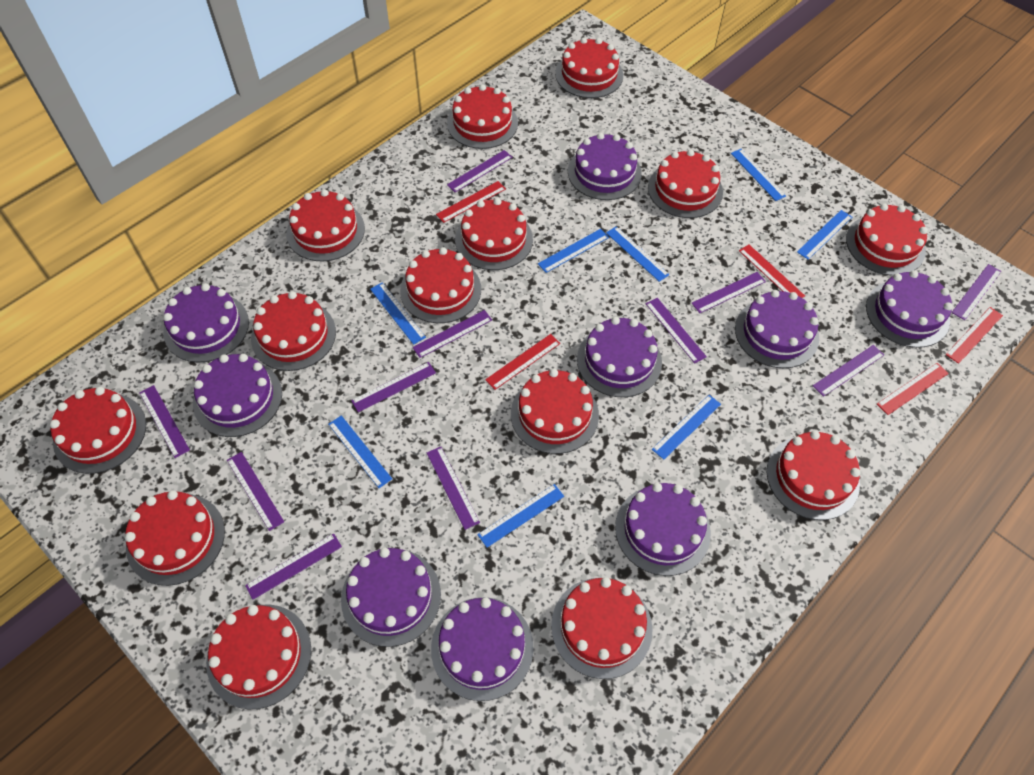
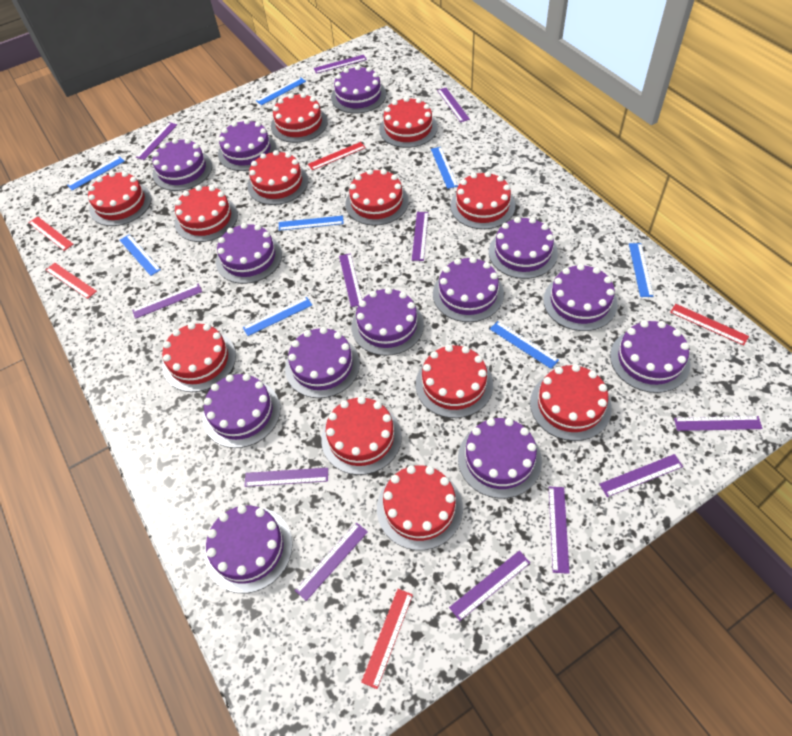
purple cake: [163,283,249,363] [193,354,282,437] [341,548,441,647] [431,597,534,701] [568,133,642,200] [577,317,662,397] [615,483,711,576] [735,290,819,368] [866,270,953,348] = 9 -> [152,138,212,191] [203,374,280,448] [205,505,292,593] [216,223,282,284] [218,119,276,171] [285,327,360,398] [331,65,386,114] [352,287,424,356] [433,257,504,322] [458,418,542,498] [489,217,558,279] [543,264,618,331] [610,320,691,393] = 13
purple ruler: [139,385,190,458] [227,452,284,531] [245,533,342,600] [351,362,436,412] [413,310,492,358] [427,447,480,530] [447,150,513,192] [646,298,707,363] [692,272,766,313] [813,345,884,397] [952,264,1001,320] = 11 -> [132,284,202,319] [136,122,177,160] [245,468,328,487] [295,522,368,601] [314,55,367,74] [339,253,362,307] [412,212,428,261] [437,88,470,122] [449,550,530,621] [549,487,569,574] [599,454,683,497] [674,416,762,431] = 12
red cake: [50,387,146,474] [125,490,225,586] [206,604,311,709] [251,291,336,371] [287,189,365,261] [400,247,481,323] [447,84,518,149] [455,198,533,270] [511,369,599,454] [551,577,653,679] [555,37,623,98] [648,150,723,218] [767,431,860,520] [846,204,928,276] = 14 -> [88,171,152,226] [162,323,236,392] [175,185,238,242] [247,150,308,205] [271,93,328,143] [321,396,402,475] [345,169,409,226] [377,465,463,550] [379,97,438,148] [416,345,493,418] [450,171,515,229] [530,364,612,441] = 12

